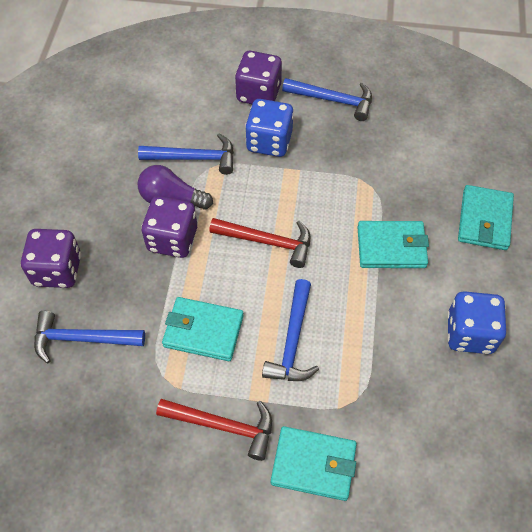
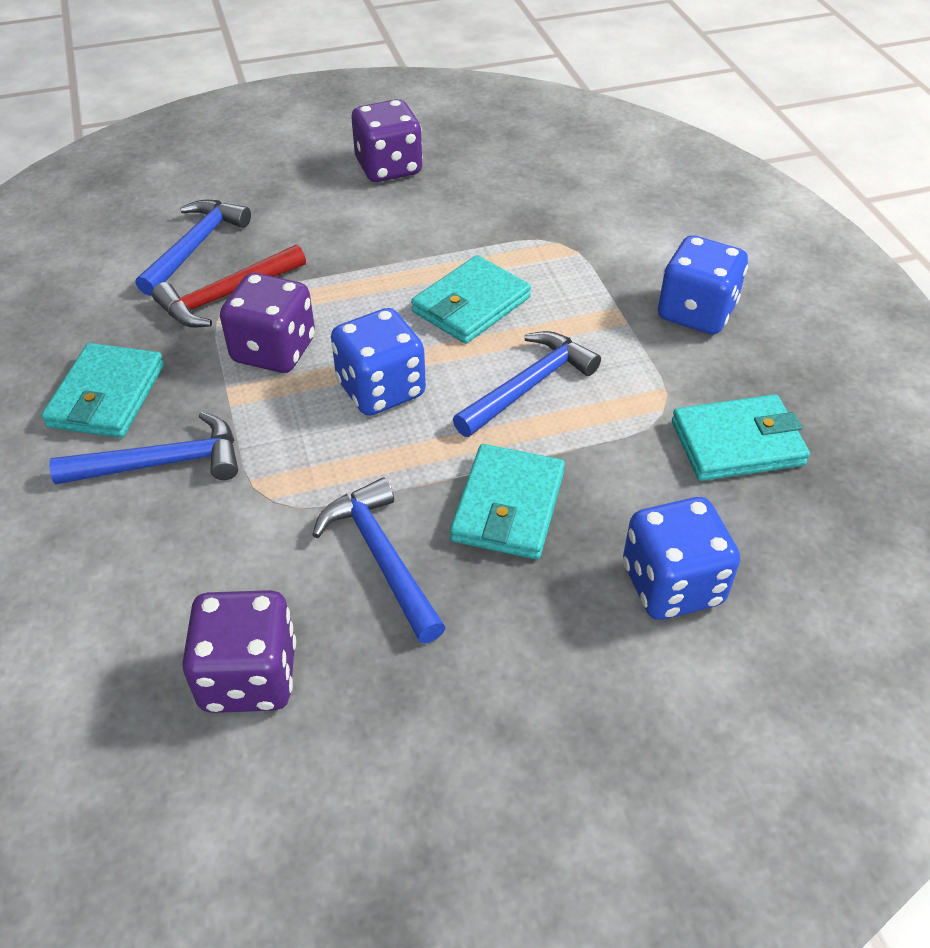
blue dice: [245,99,294,157] [447,291,506,354] = 2 -> [331,308,426,416] [623,497,740,620] [658,235,748,334] = 3
purple light bulb: [137,165,213,210] = 1 -> none = 0
red hammer: [156,399,272,461] [209,218,310,268] = 2 -> [152,245,306,328] = 1

